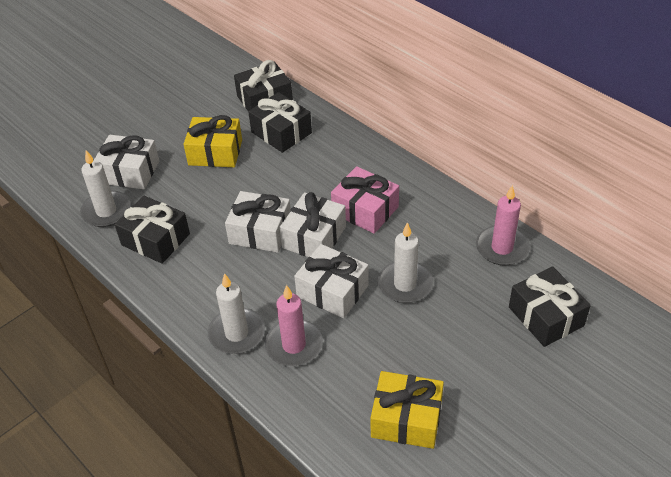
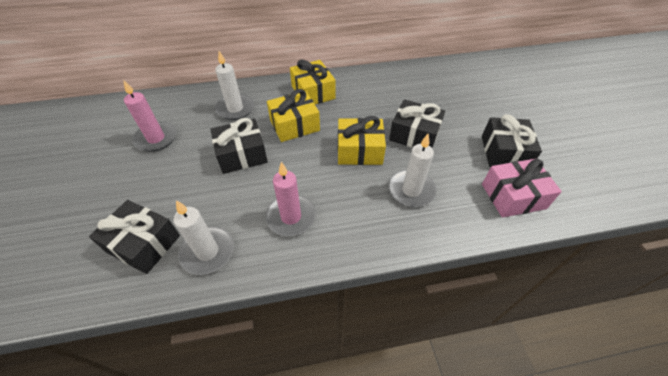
white gift: [94,135,159,189] [225,191,291,253] [280,192,346,257] [294,244,369,318] = 4 -> none = 0
yellow gift: [184,115,242,167] [370,371,444,449] = 2 -> [267,89,320,142] [290,60,336,105] [338,116,386,165] = 3

